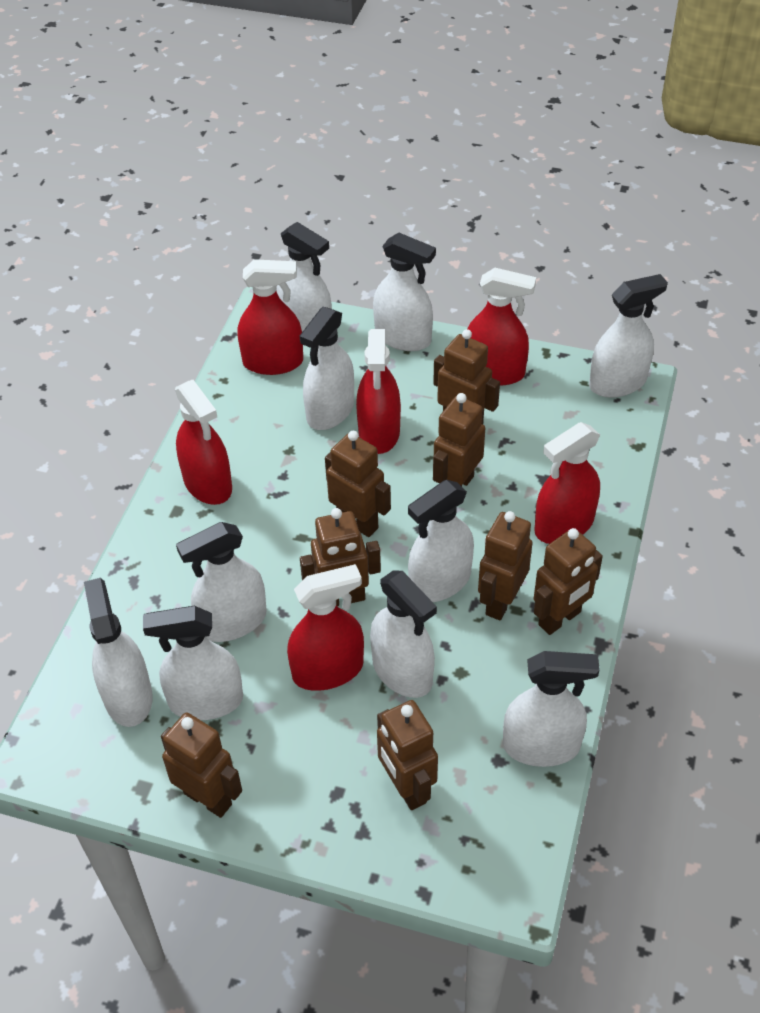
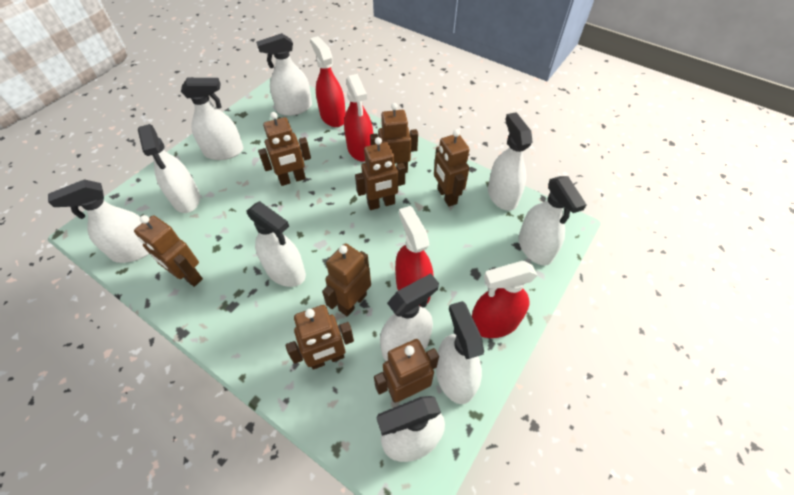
red spray bottle: [175,380,232,505] [237,259,303,375] [287,564,364,691] [356,329,401,454] [467,268,536,385] [534,422,600,544] = 6 -> [310,36,346,127] [344,74,373,162] [395,206,433,304] [472,261,538,338] = 4

